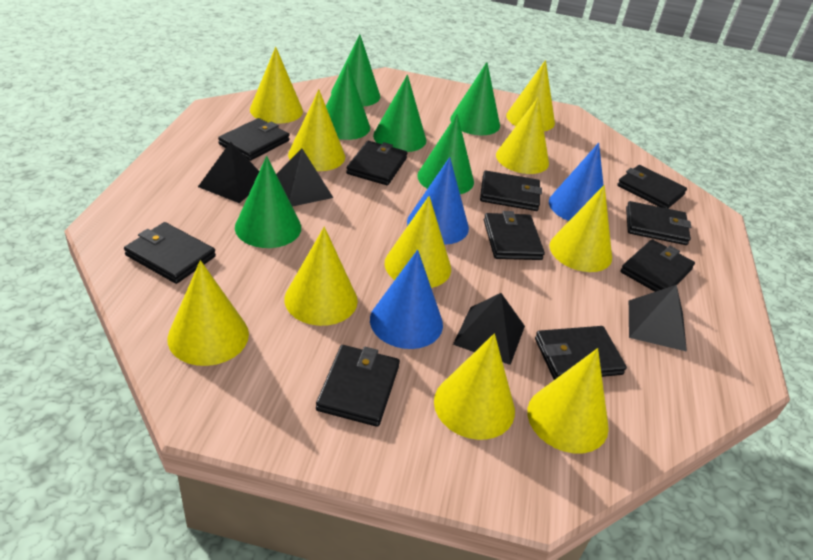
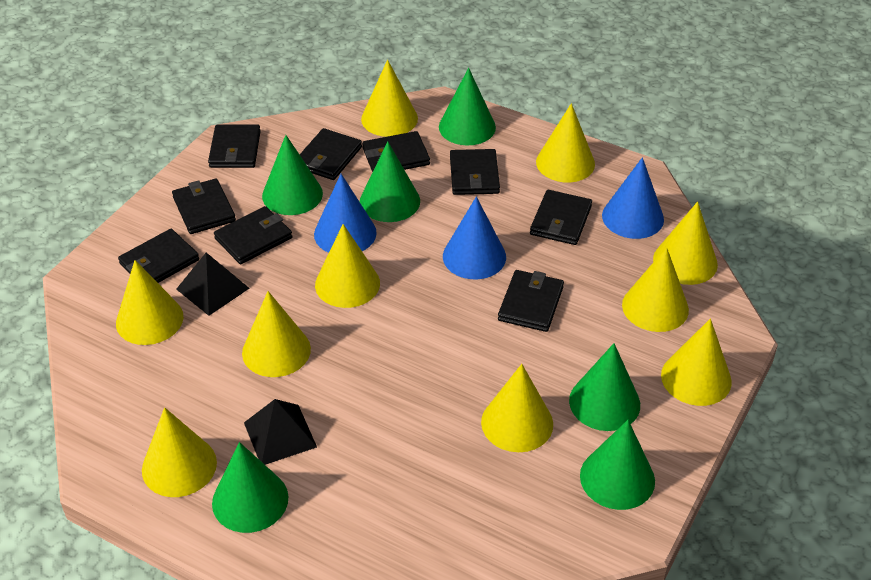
black pyramid: [198,142,259,203] [276,148,333,207] [453,293,525,365] [629,285,687,352] = 4 -> [176,253,250,316] [244,399,317,465] = 2
black wallet: [124,222,216,284] [218,118,290,161] [316,345,400,427] [346,141,407,185] [480,170,542,211] [484,211,545,260] [535,326,627,380] [617,165,687,209] [620,239,695,292] [626,201,691,245] = 10 -> [118,229,199,283] [172,179,236,234] [208,125,260,168] [214,206,292,264] [300,128,362,180] [362,131,430,172] [450,149,500,195] [498,270,564,332] [530,190,592,245] = 9

